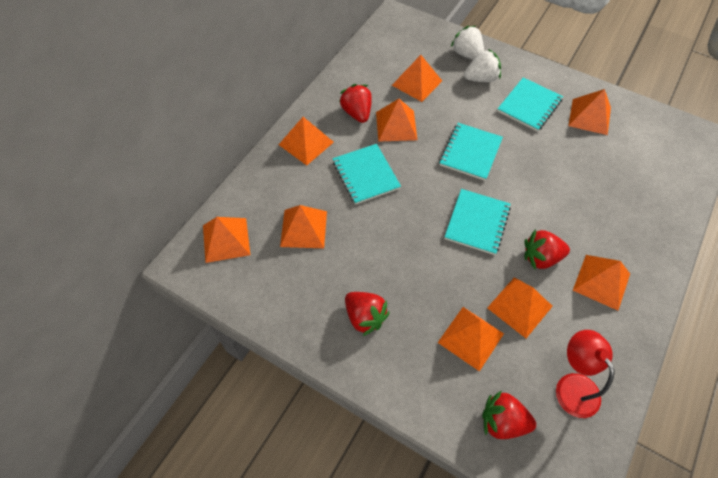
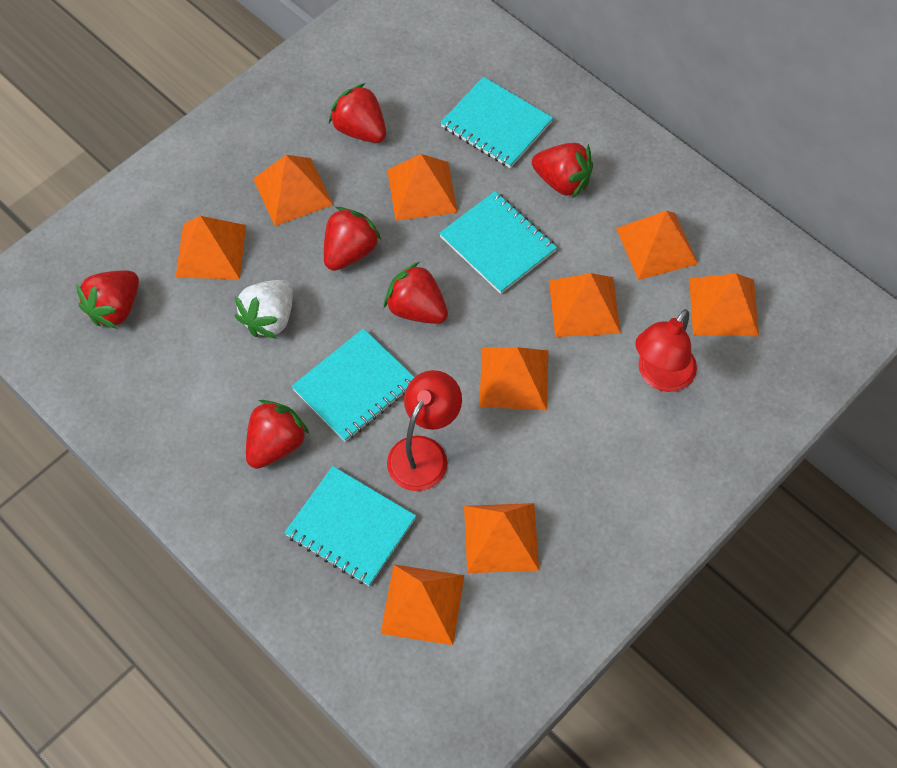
red lamp: [556,330,615,418] = 1 -> [387,370,462,491] [635,309,697,392] = 2
red strawberry: [339,84,372,123] [345,292,390,336] [482,390,536,439] [524,229,570,269] = 4 -> [76,270,139,329] [246,400,309,469] [324,207,381,271] [329,83,386,143] [384,262,448,324] [532,143,593,198] = 6
white strawberry: [451,26,484,60] [464,49,501,82] = 2 -> [235,280,293,339] = 1

